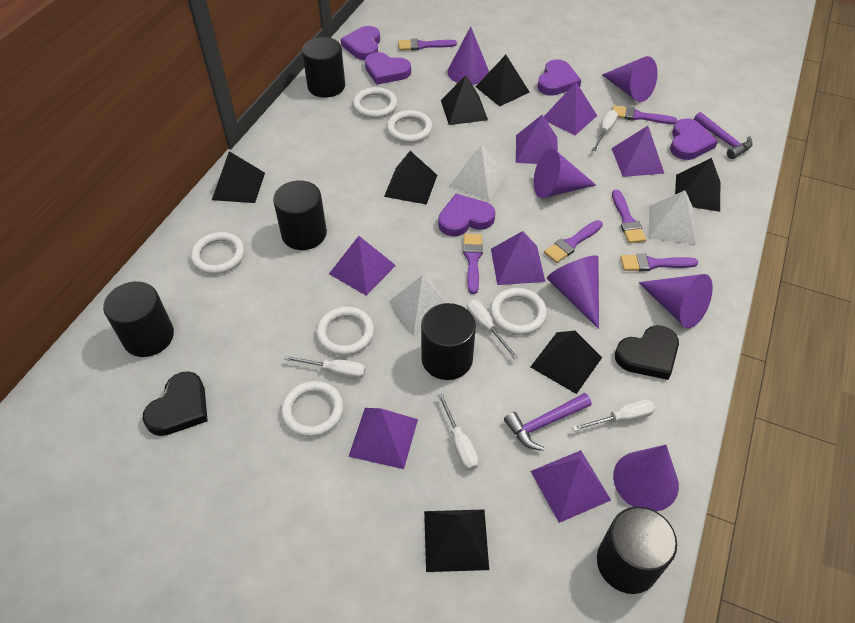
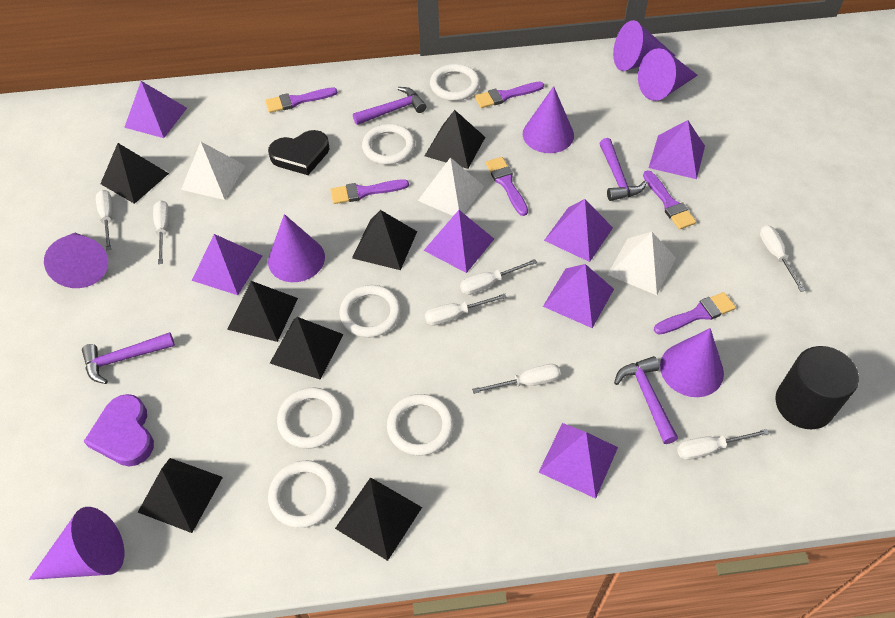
black cylinder: [103,281,174,357] [273,180,327,250] [302,37,345,98] [421,303,476,380] [597,507,677,594] = 5 -> [775,346,859,429] = 1
black heart: [142,371,208,436] [615,325,679,380] = 2 -> [268,130,329,175] = 1
purple cone: [448,26,489,85] [534,149,596,198] [547,256,599,329] [602,56,658,102] [613,445,679,512] [638,274,713,328] = 6 -> [29,507,124,580] [44,233,108,288] [268,214,325,282] [523,86,574,153] [613,20,675,71] [638,48,698,101] [660,328,724,397] = 7
purple hammer: [504,393,592,451] [694,112,753,159] = 2 -> [82,332,175,384] [353,87,426,125] [599,138,647,201] [614,356,678,444] = 4
purple heart: [341,26,380,60] [365,52,411,85] [438,194,496,236] [537,59,581,96] [670,118,718,160] = 5 -> [83,394,154,466] = 1
white screwdriver: [284,355,365,379] [438,393,479,471] [467,300,518,359] [572,399,655,431] [592,110,618,151] = 5 -> [96,190,113,251] [153,200,170,264] [425,294,507,326] [460,259,537,295] [472,364,561,394] [677,429,769,460] [760,225,805,292] = 7

